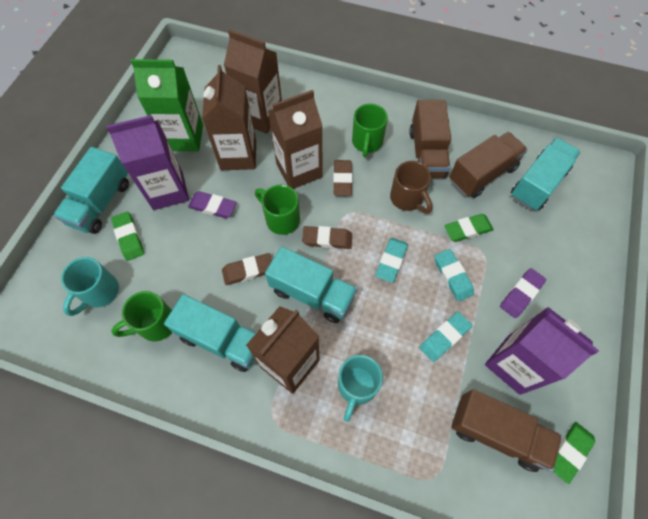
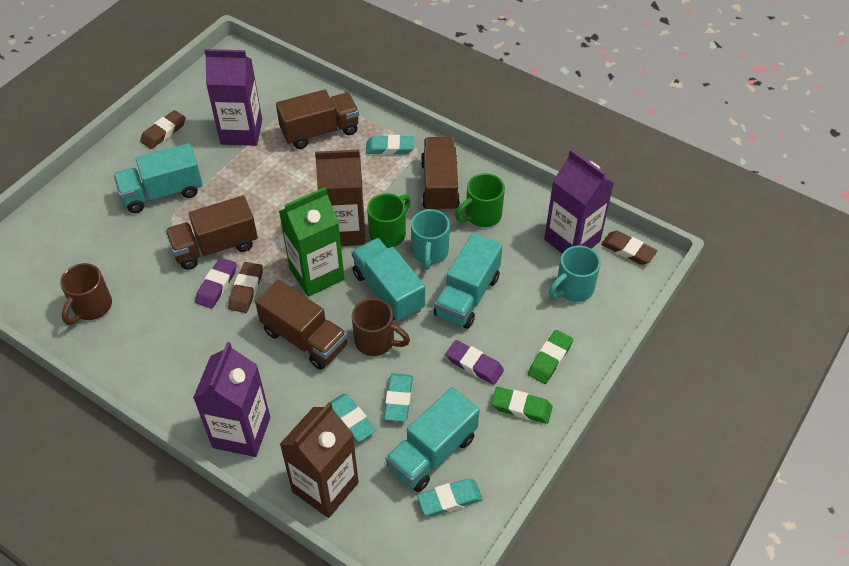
brown carton: [202,65,256,170] [224,29,282,134] [246,306,319,394] [268,90,323,189] = 4 -> [280,402,359,518] [315,149,366,246] = 2
brown mug: [390,161,433,214] = 1 -> [60,263,112,325] [352,298,410,356] = 2
brown truck: [409,100,451,178] [450,132,528,198] [451,389,562,472] = 3 -> [165,196,258,270] [255,280,347,370] [276,89,359,149] [421,137,460,212] = 4
green eraser: [111,212,144,261] [444,214,494,242] [553,422,595,484] = 3 -> [491,387,552,424] [528,330,573,384] = 2
green mug: [111,291,172,342] [255,185,300,235] [352,104,388,157] = 3 -> [367,193,411,248] [455,173,505,227] = 2
purple carton: [106,115,189,210] [485,307,599,395] = 2 -> [193,342,270,457] [204,49,262,146] [544,149,614,253] = 3
turquoise eraser: [375,238,408,283] [419,312,472,362] [435,249,474,302] = 3 -> [326,394,376,442] [366,135,415,155] [384,373,413,422] [417,479,483,517] = 4

